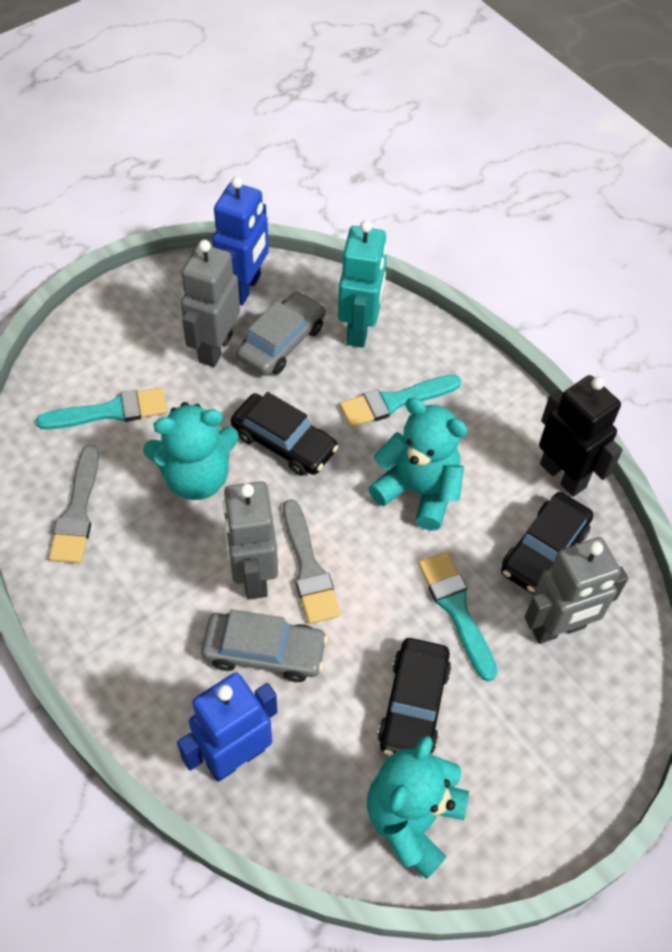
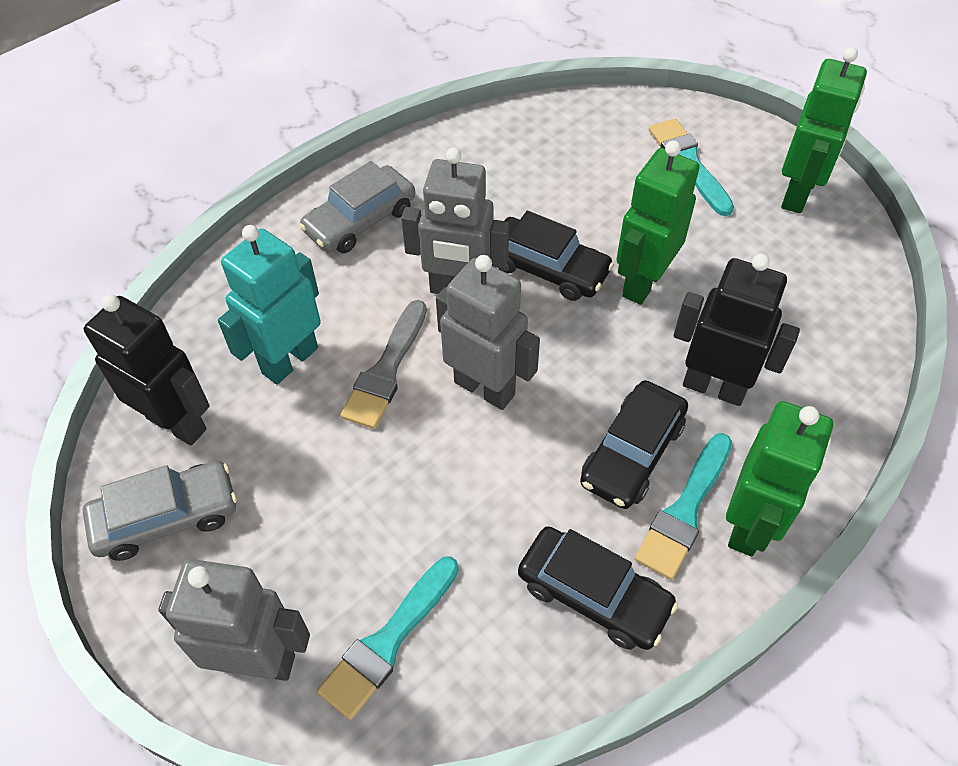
black robot: [539,375,623,497] = 1 -> [84,294,210,446] [674,253,800,406] = 2
blue robot: [177,672,277,782] [212,176,269,305] = 2 -> none = 0
green robot: none = 0 -> [616,140,700,305] [726,401,833,556] [781,47,867,213] = 3
grey brush: [49,445,99,563] [283,499,340,624] = 2 -> [341,300,427,429] = 1
turquoise teddy bear: [143,402,239,500] [367,736,469,879] [368,397,468,531] = 3 -> none = 0

